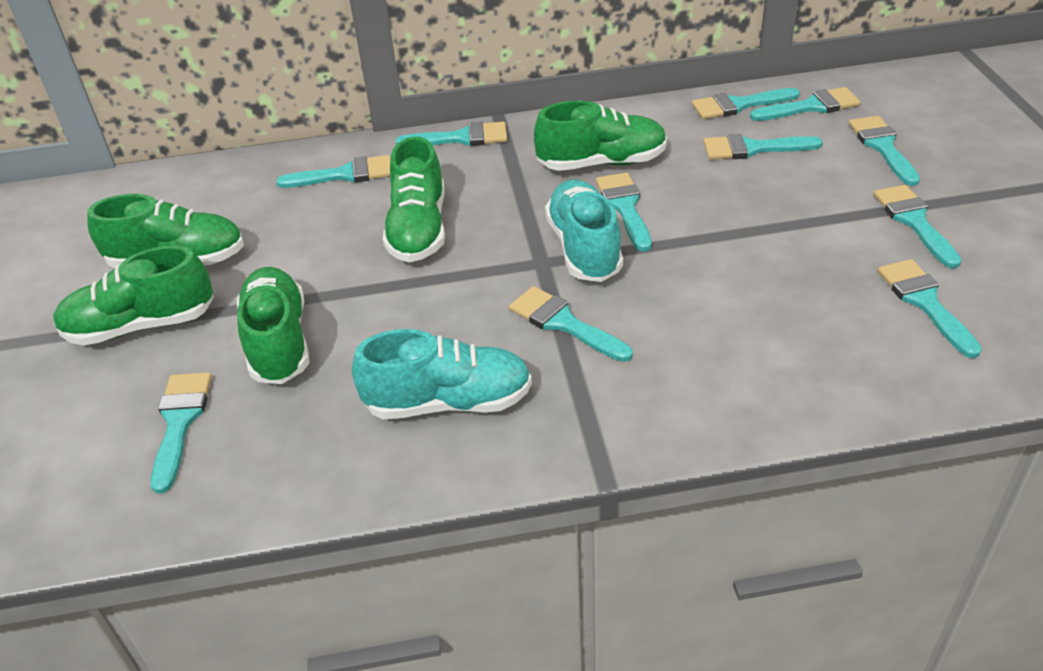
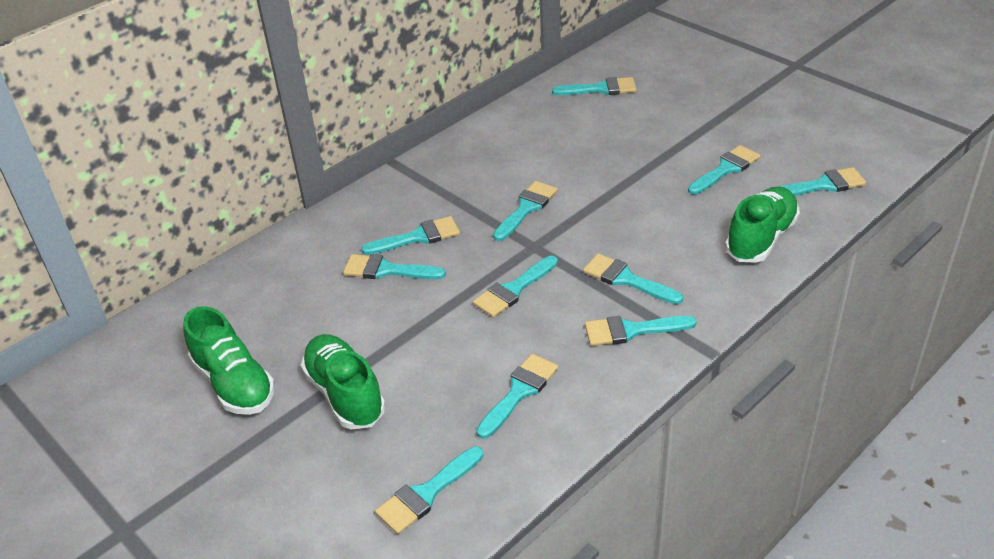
green shoe: [53,246,214,346] [87,194,244,268] [237,267,309,384] [383,137,445,262] [534,101,667,171] = 5 -> [183,306,275,415] [301,334,386,429] [725,187,800,263] = 3
turquoise shoe: [352,329,532,419] [545,180,623,282] = 2 -> none = 0

